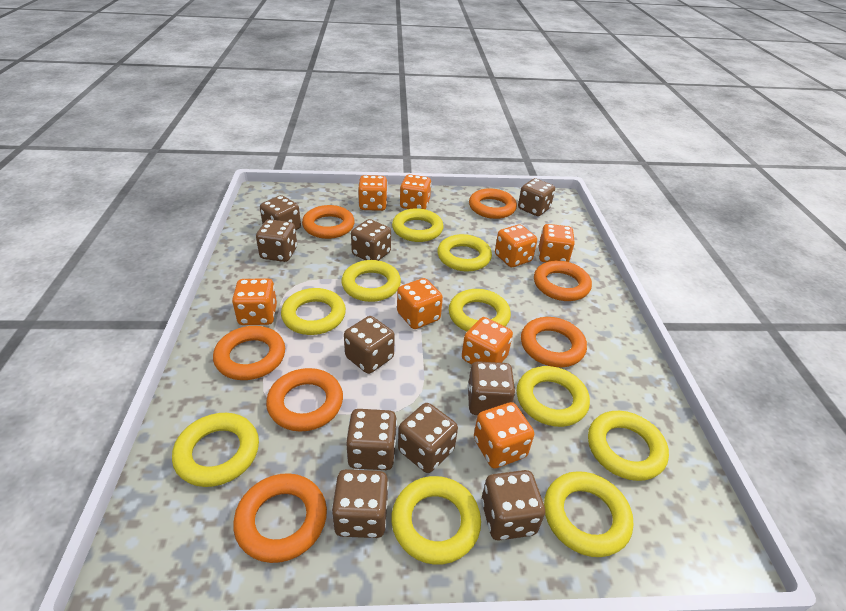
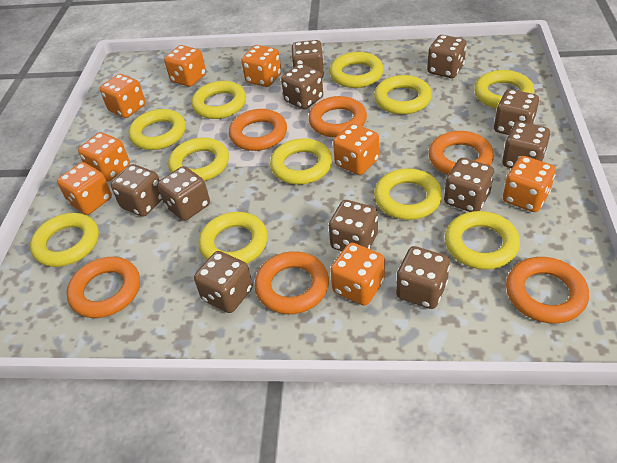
brown dice: [256,219,297,262] [260,195,301,231] [332,469,389,538] [344,316,395,374] [346,409,397,470] [351,219,391,261] [398,403,458,473] [468,361,515,415] [481,470,545,541] [518,178,555,216] = 10 -> [111,164,162,217] [157,166,210,221] [194,251,253,313] [281,64,323,110] [292,40,324,78] [329,200,378,251] [396,246,450,309] [427,35,467,78] [444,158,494,212] [494,89,539,135] [502,122,550,168] = 11
orange ring: [213,326,285,380] [233,473,327,563] [266,368,343,431] [302,205,355,239] [469,188,517,219] [521,317,587,367] [534,261,592,301] = 7 -> [67,257,140,318] [229,109,287,151] [254,251,329,314] [308,96,367,137] [429,131,494,175] [506,257,589,324] = 6
yellow ring: [172,413,259,487] [281,288,346,335] [341,260,401,302] [391,476,481,565] [392,208,444,242] [437,234,492,271] [449,289,511,331] [517,366,590,427] [544,471,633,557] [588,411,669,481] = 10 -> [30,213,99,267] [128,109,186,150] [168,137,229,181] [191,81,246,119] [198,212,268,264] [270,138,332,185] [330,52,384,88] [374,75,432,115] [374,168,442,220] [445,211,520,270] [474,70,534,109] = 11

